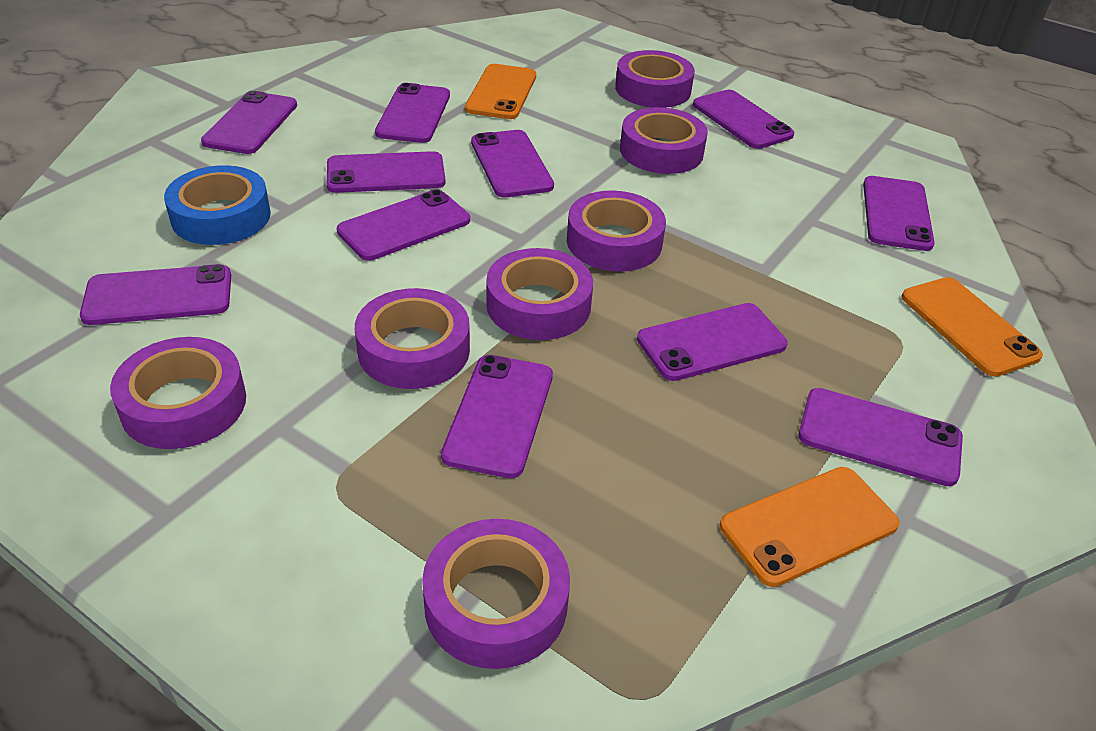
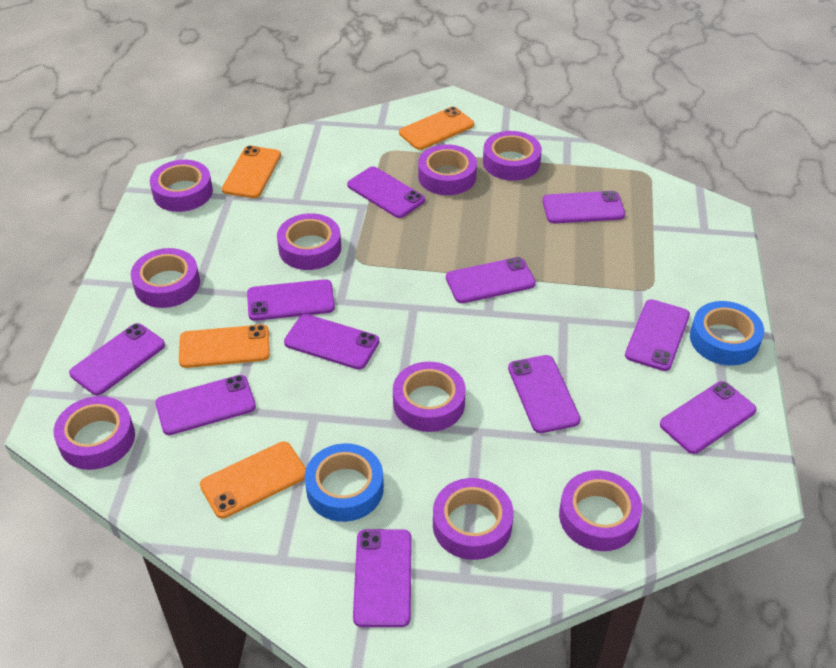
blue tape: [164,165,271,245] = 1 -> [305,443,384,522] [690,301,764,366] = 2
orange phone: [465,64,536,119] [720,467,900,587] [901,277,1043,377] = 3 -> [179,324,270,368] [200,441,306,519] [222,146,281,198] [399,107,474,150] = 4
purple tape: [110,337,246,449] [355,288,470,389] [422,519,570,669] [486,248,593,340] [567,191,666,271] [615,50,695,108] [620,107,708,174] = 7 -> [54,396,135,470] [131,248,200,308] [150,160,213,212] [277,213,341,270] [393,362,466,432] [418,144,477,195] [433,478,514,560] [483,131,542,181] [559,470,642,551] = 9

